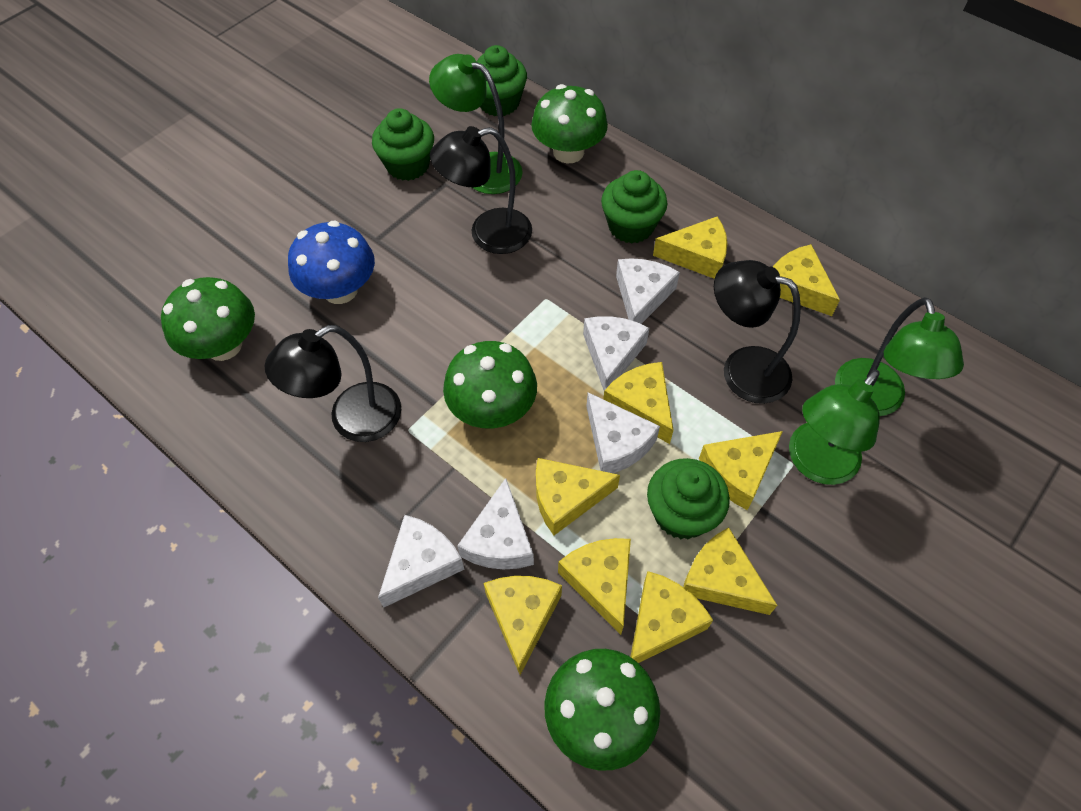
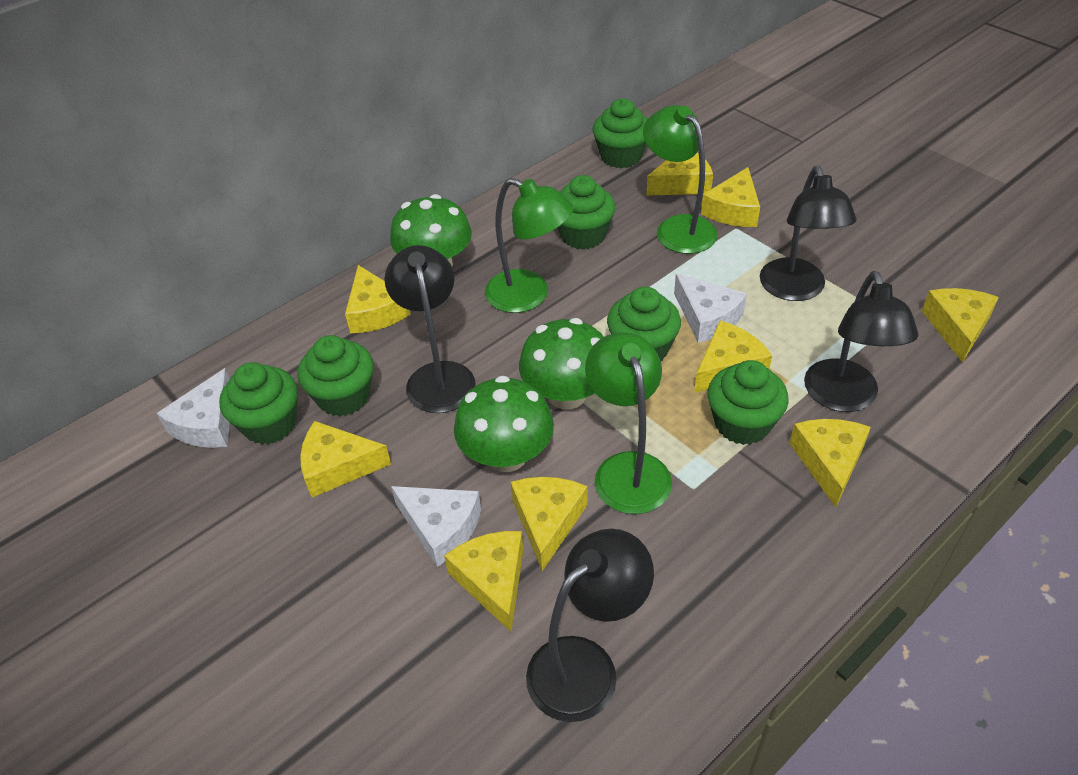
black lamp: [265,325,401,442] [430,126,532,254] [714,260,801,404] = 3 -> [384,245,476,413] [526,529,654,722] [760,166,857,301] [804,271,918,412] = 4
blue mushroom: [288,221,375,304] = 1 -> none = 0
green cupcake: [372,108,434,181] [477,45,527,116] [601,170,667,244] [647,458,730,539] = 4 -> [219,362,298,444] [297,335,374,417] [557,175,615,250] [592,98,647,168] [607,287,681,361] [707,360,789,445] = 6
green mushroom: [161,277,255,361] [443,341,537,428] [531,84,608,163] [544,649,660,771] = 4 -> [390,194,472,266] [454,376,554,472] [519,318,604,409] = 3
white cheese: [378,515,465,607] [457,478,534,570] [583,316,649,390] [586,392,660,473] [616,258,680,324] = 5 -> [157,368,230,448] [391,486,481,567] [674,274,747,343] = 3

